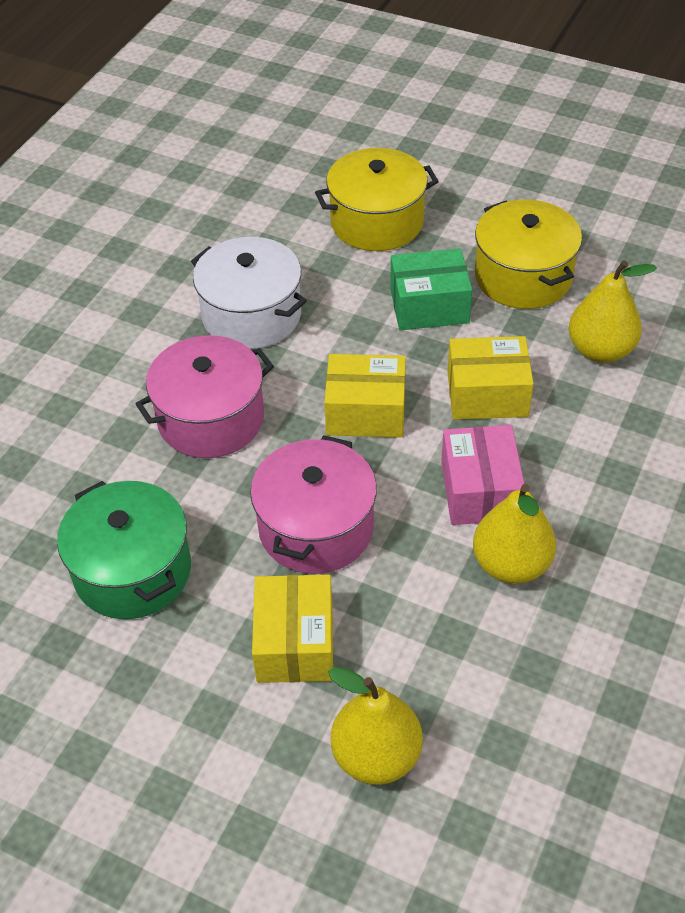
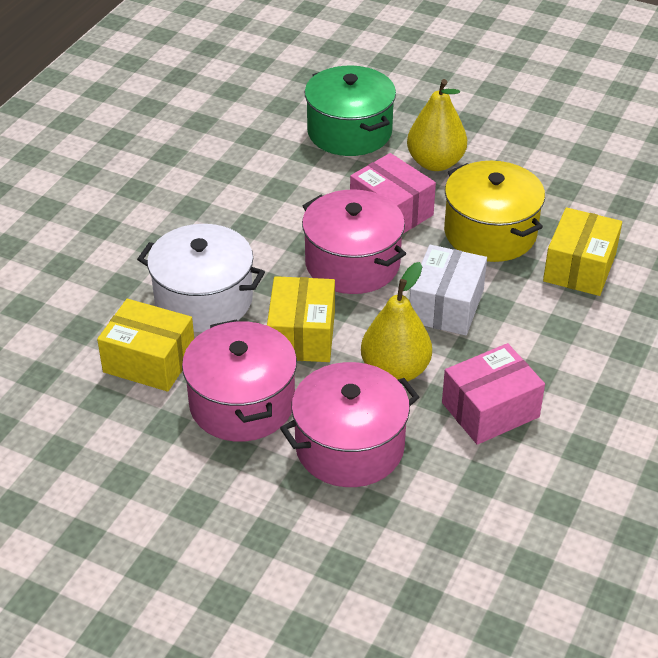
green box: [391,248,472,330] = 1 -> none = 0
pink box: [441,425,524,525] = 1 -> [350,153,436,234] [442,343,545,445] = 2
pink pot: [135,335,274,458] [250,435,377,574] = 2 -> [182,319,297,442] [280,362,419,487] [302,189,406,294] = 3
white box: none = 0 -> [410,245,487,335] = 1
yellow pear: [328,667,423,785] [473,484,556,584] [569,260,657,363] = 3 -> [361,262,432,382] [407,79,467,171] = 2
yellow pot: [315,148,439,251] [475,200,582,309] = 2 -> [444,161,545,262] = 1

